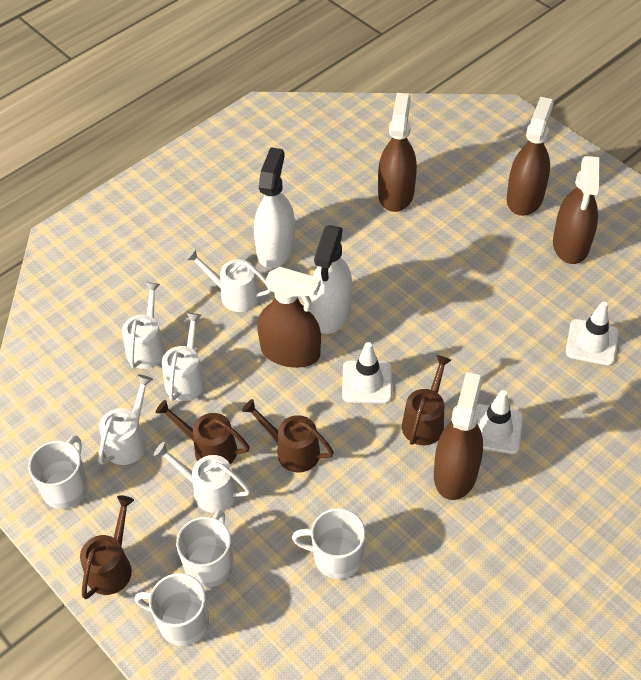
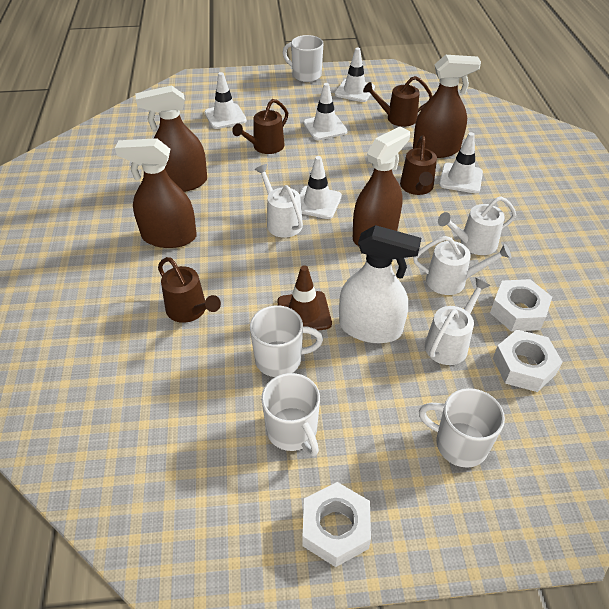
brown spray bottle: [257,267,321,368] [378,93,417,212] [434,372,483,500] [507,96,554,216] [553,156,600,264] = 5 -> [115,138,197,248] [135,85,207,192] [353,127,410,246] [413,55,481,158] = 4
brown traffic cone: none = 0 -> [277,265,332,331] = 1
white nut: none = 0 -> [303,482,371,567] [490,279,552,332] [493,330,563,392] = 3
white spray bottle: [254,147,295,268] [309,225,352,334] = 2 -> [339,225,421,343] = 1
white traffic cone: [342,342,392,403] [476,390,523,454] [566,302,619,366] = 3 -> [205,72,247,129] [300,156,342,219] [303,83,347,140] [335,47,375,102] [439,132,483,193] = 5
white watering can: [98,375,153,465] [122,282,166,369] [154,442,251,513] [162,313,205,401] [186,248,271,312] = 5 -> [255,164,303,238] [413,236,511,295] [425,278,490,365] [438,196,516,255] = 4

